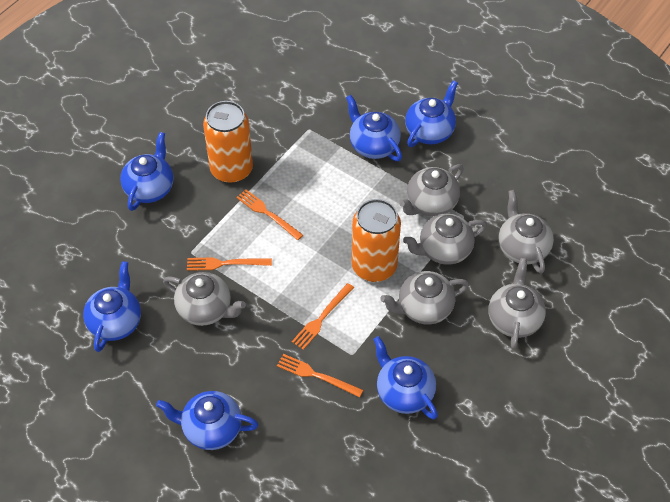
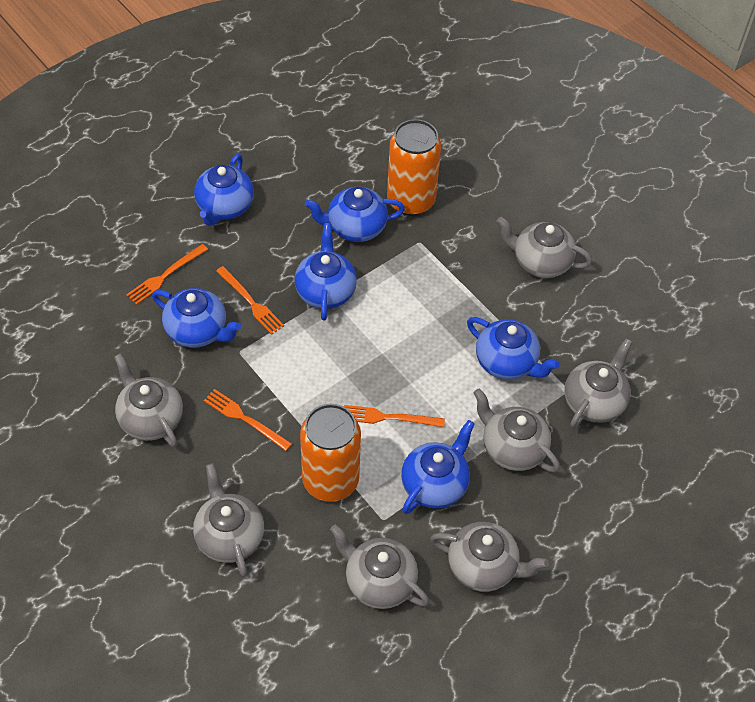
grey teapot: [163,272,246,326] [380,271,469,324] [399,164,464,216] [403,214,487,265] [488,258,546,349] [499,190,554,274] = 6 -> [114,353,183,447] [193,463,264,577] [330,524,429,609] [430,522,549,592] [473,389,560,473] [497,217,592,278] [564,338,632,428] = 7

